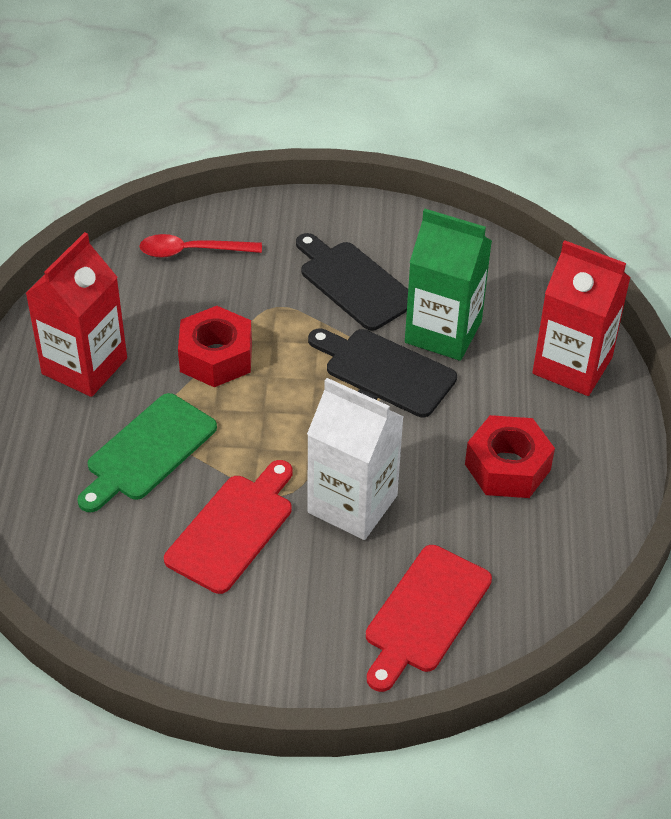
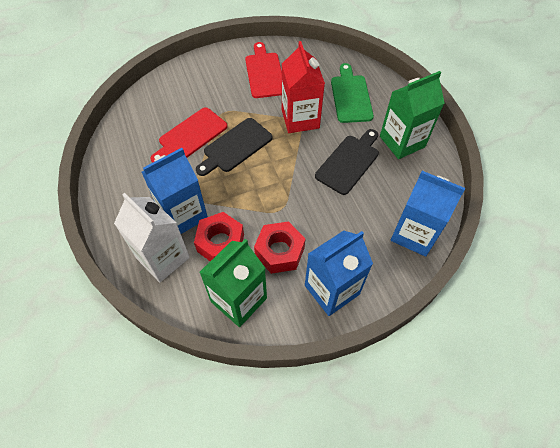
blue carton: none = 0 -> [142,148,208,234] [305,231,373,316] [391,171,466,257] = 3
green carton: [405,209,492,361] = 1 -> [199,239,267,327] [380,71,445,159] = 2
red carton: [25,232,127,397] [532,240,631,396] = 2 -> [282,41,325,133] = 1
red spoon: [139,234,262,258] = 1 -> none = 0

